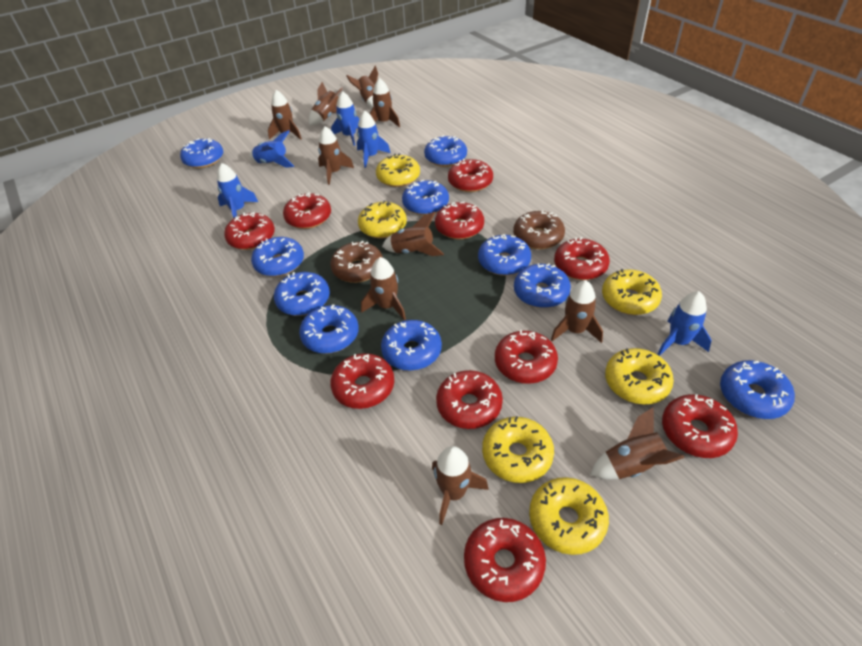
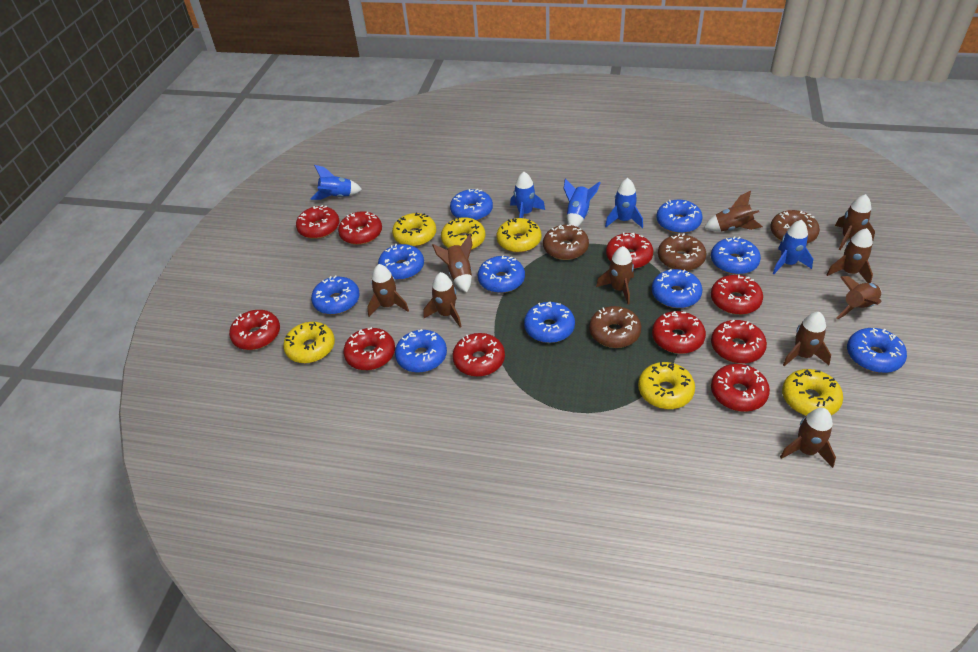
brown donut: [330,241,383,283] [513,210,565,249] = 2 -> [543,224,589,260] [589,306,641,348] [658,233,706,271] [770,210,820,244] = 4

